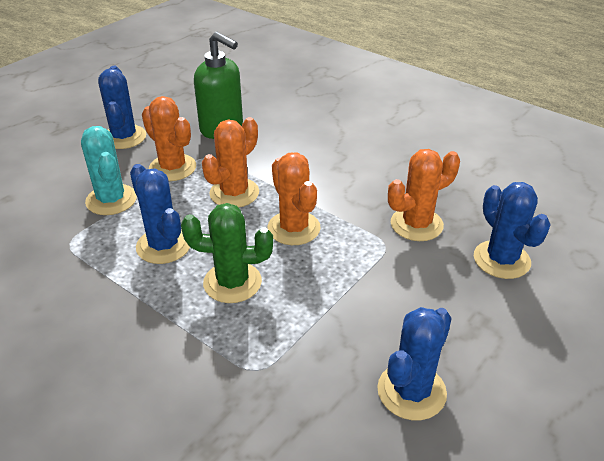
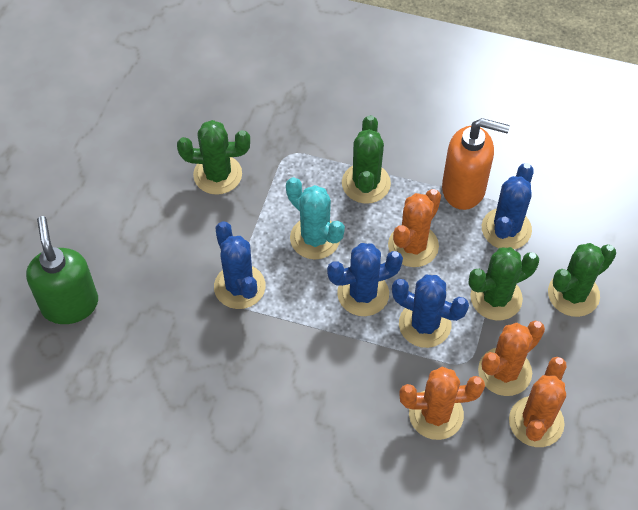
green cactus: [181,203,273,303] = 1 -> [177,120,250,195] [342,115,391,204] [469,247,539,321] [548,243,616,317] = 4
orange soap dispenser: none = 0 -> [442,118,510,210] = 1

